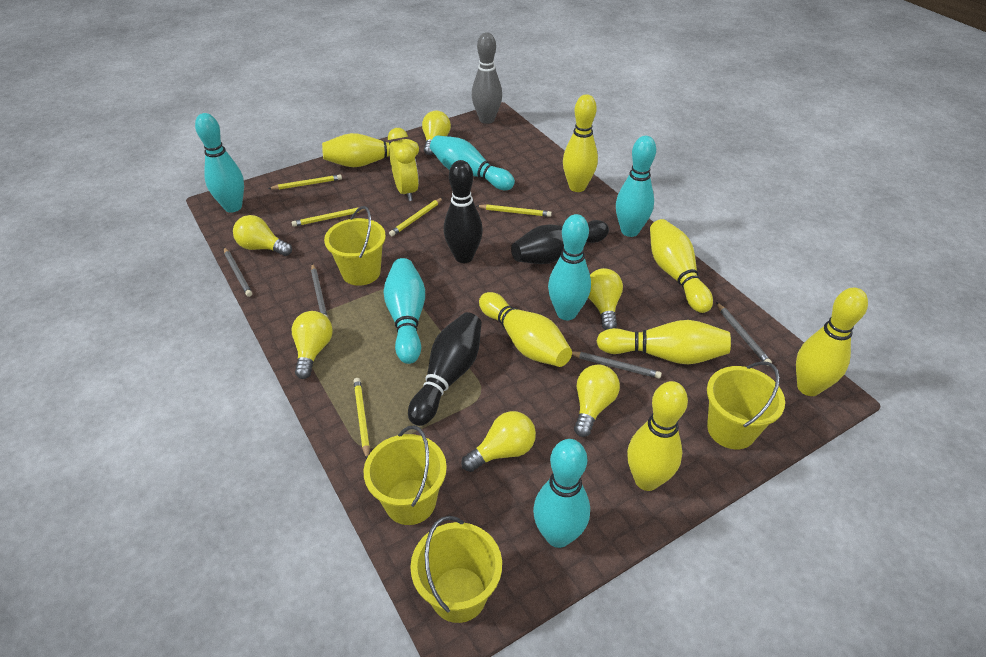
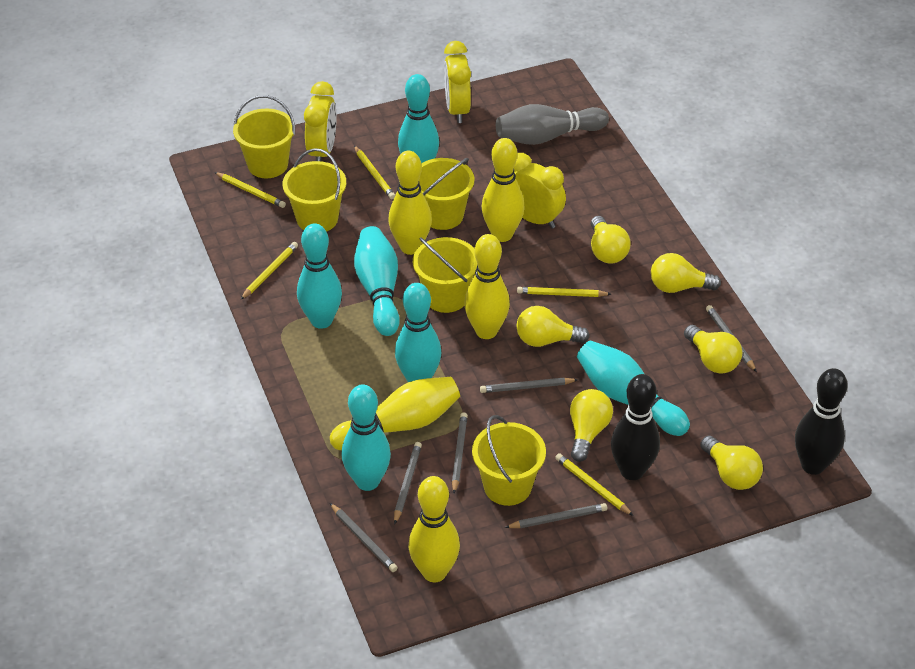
black bowling pin: [408,312,482,426] [443,160,483,263] [511,220,609,264] = 3 -> [611,374,660,480] [795,368,847,475] = 2
grey pencil: [224,247,252,297] [311,264,328,318] [572,351,662,379] [716,302,772,366] = 4 -> [330,503,398,572] [394,442,422,524] [452,413,468,493] [480,378,578,393] [505,503,607,528] [706,305,757,372] = 6
yellow bowling pin: [322,133,419,167] [479,292,572,367] [563,94,598,192] [597,320,731,364] [627,381,688,491] [650,219,713,313] [796,288,868,396] = 7 -> [330,377,460,450] [388,150,432,255] [409,476,460,582] [464,234,510,339] [482,138,525,242] = 5
yellow bucket: [324,206,386,286] [364,426,447,525] [410,516,502,623] [707,361,785,449] = 4 -> [233,95,295,178] [283,148,346,232] [413,237,478,313] [419,158,474,230] [472,415,546,506] = 5
yellow clock: [388,128,419,201] = 1 -> [304,81,336,161] [444,41,471,123] [514,153,566,229] = 3

